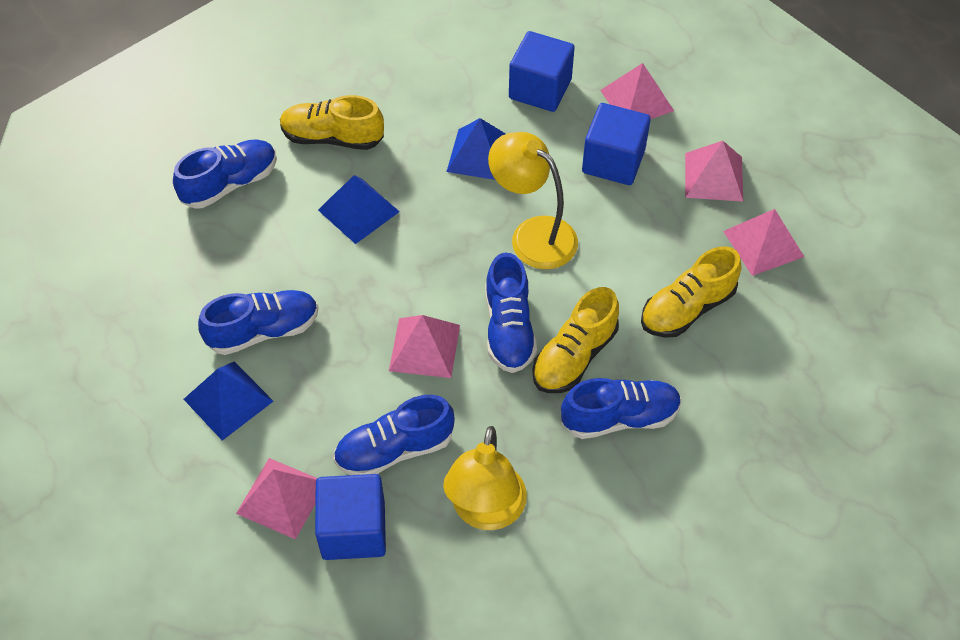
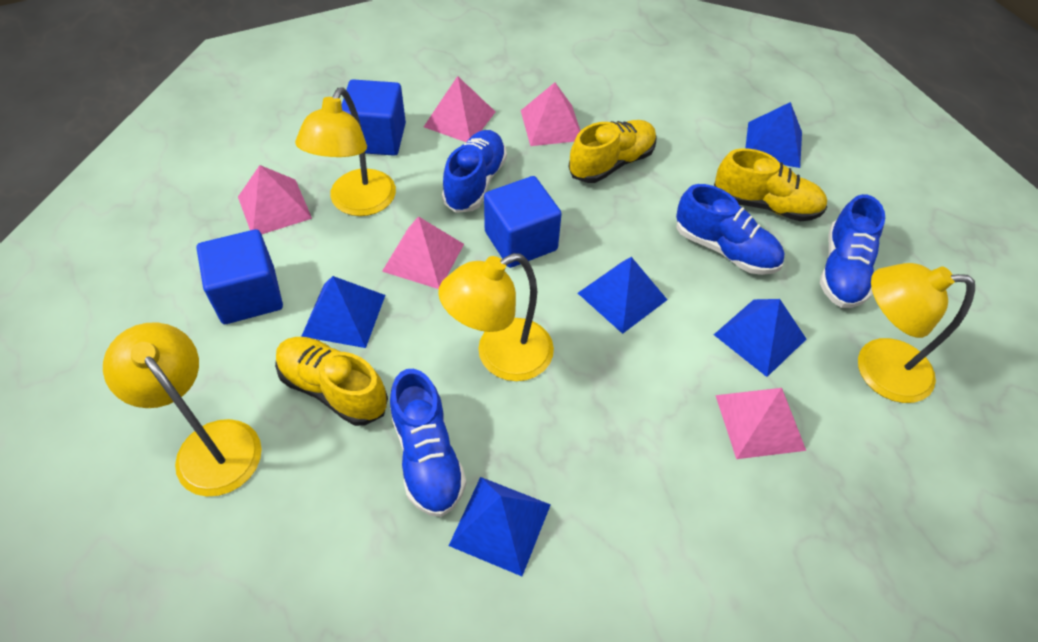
blue pyramid: [183,361,273,441] [318,175,400,244] [446,118,506,180] = 3 -> [301,276,385,348] [449,477,551,576] [578,257,667,334] [714,299,806,377] [745,102,802,168] = 5
blue shoe: [173,139,277,208] [198,290,319,355] [333,395,455,475] [485,253,537,373] [561,378,681,439] = 5 -> [390,369,466,517] [442,130,507,213] [676,184,784,275] [820,194,885,308] = 4
yellow lamp: [443,426,527,530] [488,132,578,269] = 2 -> [103,322,262,497] [295,87,396,216] [438,253,554,381] [858,263,975,403] = 4

